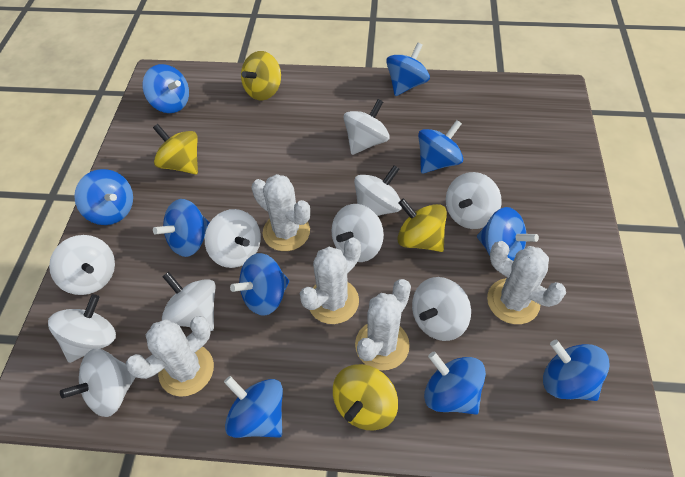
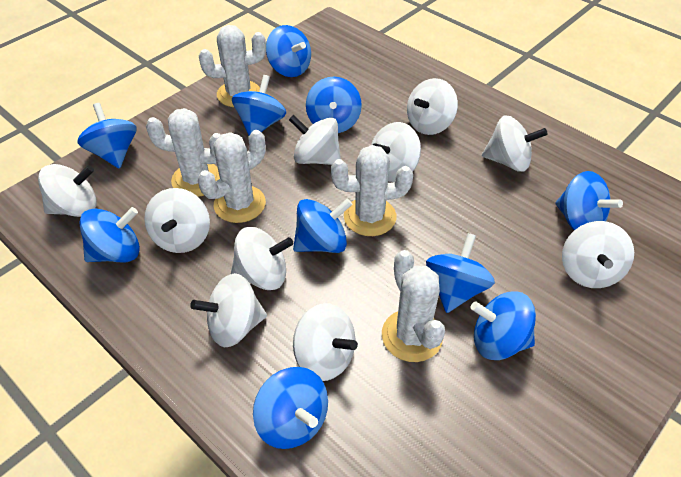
yellow spinning top: [153,124,198,175] [241,51,281,100] [333,364,398,430] [398,198,447,252] = 4 -> none = 0

